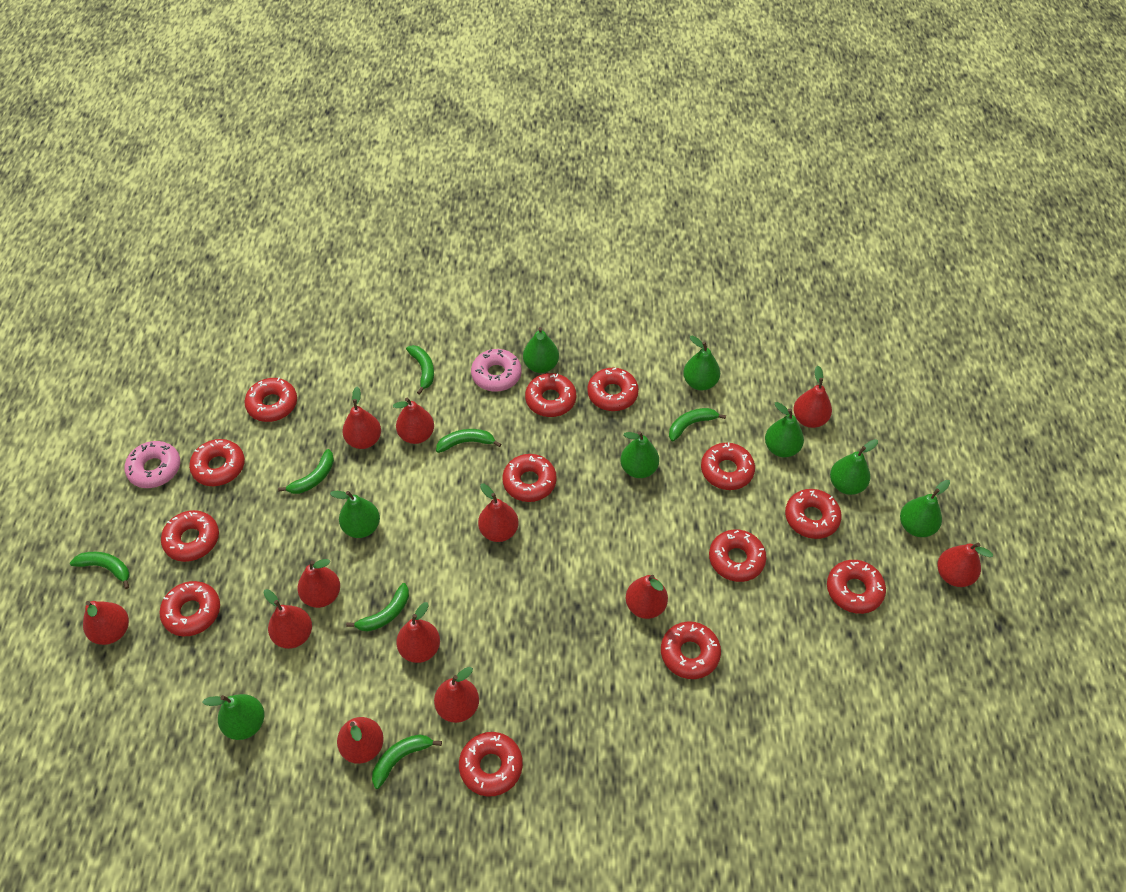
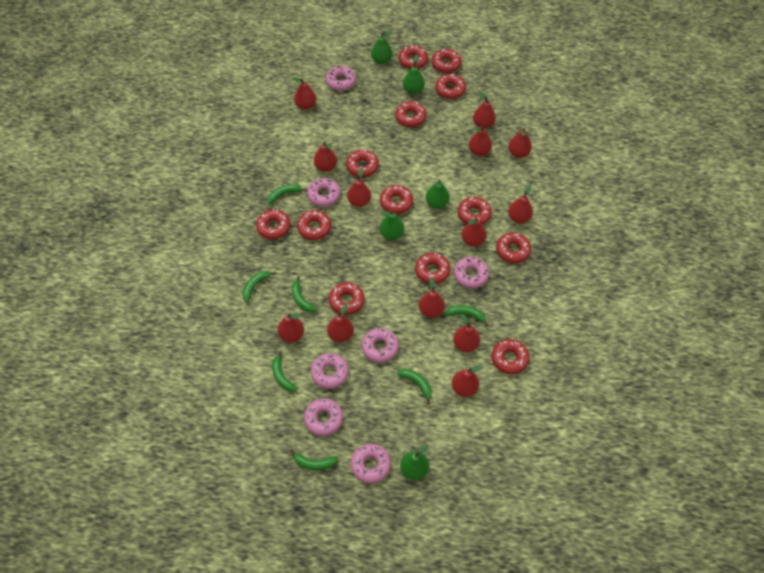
green pear: [202,694,264,740] [330,491,380,538] [523,327,559,373] [620,431,659,478] [683,336,720,391] [765,402,804,458] [830,439,878,495] [900,480,950,537] = 8 -> [371,30,393,64] [380,210,404,240] [400,444,429,480] [403,55,425,94] [425,179,450,209] = 5
pink donut: [125,441,180,488] [471,349,522,392] = 2 -> [304,398,343,436] [307,178,340,207] [311,353,349,389] [326,65,356,91] [351,444,391,484] [362,328,399,363] [454,257,489,288] = 7
red pear: [83,601,129,645] [263,589,312,649] [297,559,340,608] [337,717,384,764] [342,387,381,449] [393,398,434,444] [396,602,440,663] [434,667,479,723] [478,484,519,542] [626,575,668,619] [794,366,832,428] [937,543,993,587] = 12 -> [277,313,304,343] [291,77,317,110] [314,141,337,172] [327,304,354,342] [347,167,371,207] [419,277,445,318] [452,365,483,397] [453,314,480,352] [461,217,487,246] [469,125,492,156] [473,91,496,129] [508,128,532,158] [508,184,533,223] = 13

